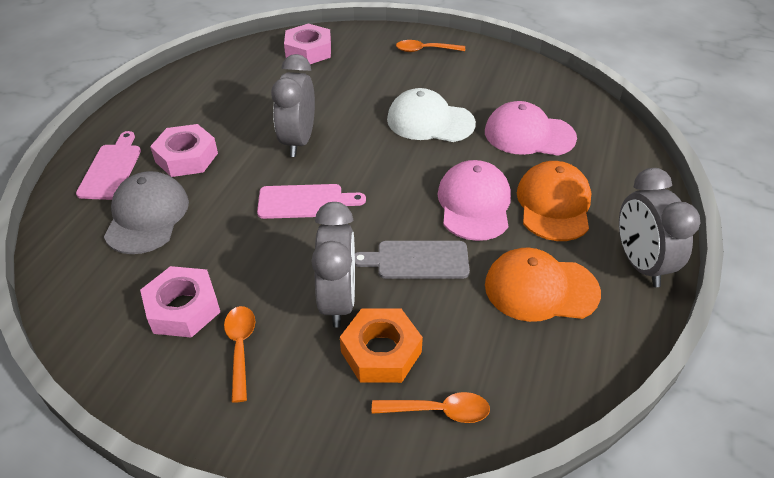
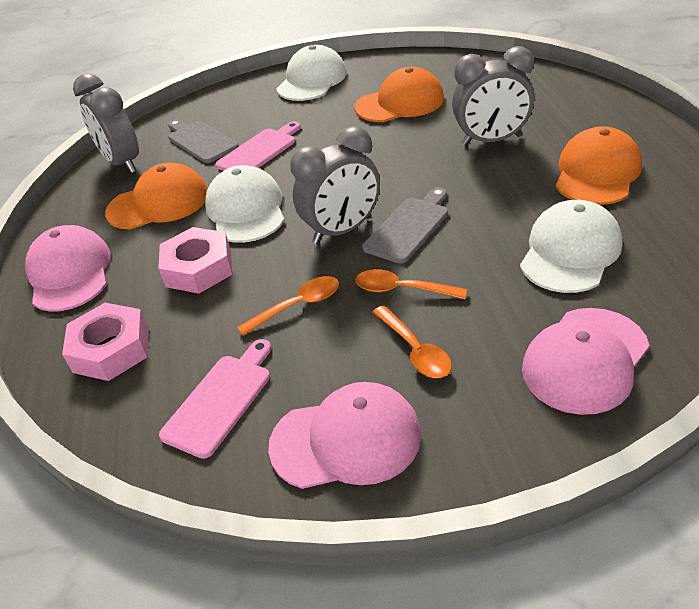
grey cap: [104,171,189,254] = 1 -> none = 0
grey cutting board: [355,241,470,279] = 1 -> [168,119,239,163] [362,187,448,264] = 2
orange cap: [485,248,601,322] [517,161,591,241] = 2 -> [105,163,208,230] [354,67,444,122] [555,126,642,205] = 3
orange nut: [340,309,423,383] = 1 -> none = 0
pink cap: [437,160,511,241] [485,101,577,156] = 2 -> [25,225,111,311] [268,382,421,489] [522,308,650,415] = 3
pink nut: [140,266,220,338] [150,124,218,177] [284,23,331,64] = 3 -> [62,303,148,381] [158,227,232,294] = 2
white cap: [387,88,476,142] = 1 -> [205,165,284,243] [276,45,347,101] [520,200,622,293] = 3

